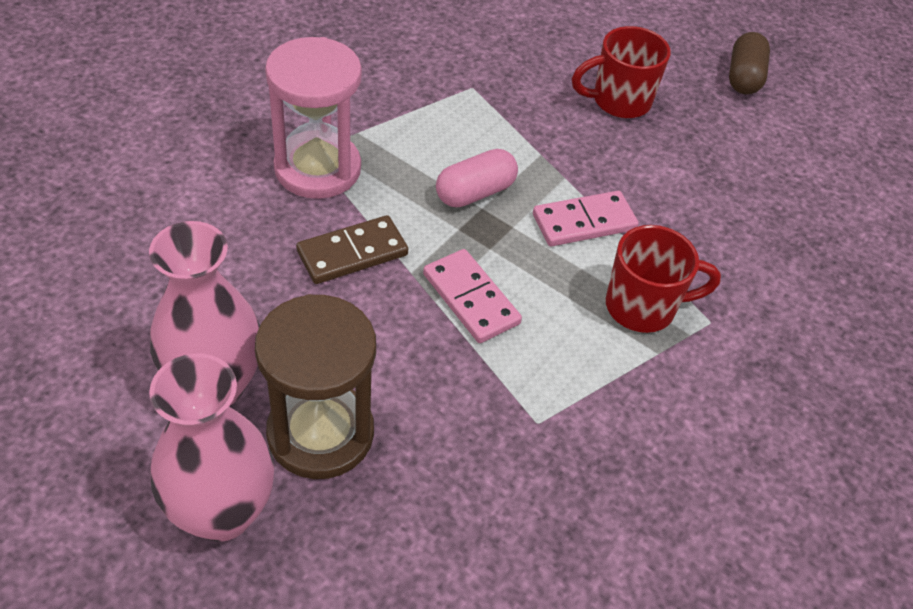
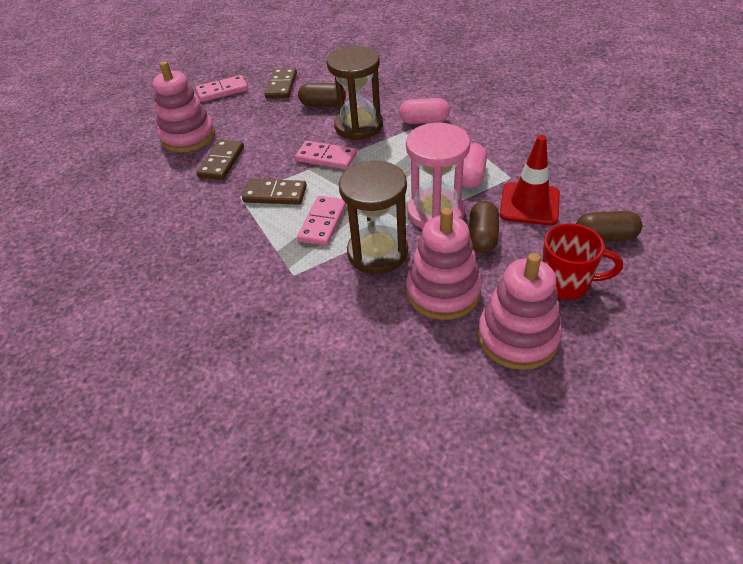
brown capsule: [729,32,770,95] = 1 -> [298,83,346,107] [469,201,499,253] [576,211,642,242] = 3
brown domino: [296,215,408,284] = 1 -> [197,140,244,180] [242,179,307,205] [264,68,297,98] = 3
brown hourglass: [255,294,376,479] = 1 -> [327,46,383,140] [339,161,408,274] = 2
pink capsule: [436,149,518,207] = 1 -> [399,98,450,124] [462,143,487,189] = 2
pink domino: [423,249,522,343] [533,191,638,246] = 2 -> [196,75,248,102] [295,141,357,170] [297,196,347,246] = 3
pink stacking toy: none = 0 -> [153,61,215,153] [406,208,482,320] [478,253,562,370] = 3
pink vase: [149,221,260,406] [149,353,274,542] = 2 -> none = 0
red mug: [572,26,671,118] [606,225,721,333] = 2 -> [541,223,623,299] = 1
red traffic cone: none = 0 -> [500,135,560,225] = 1

